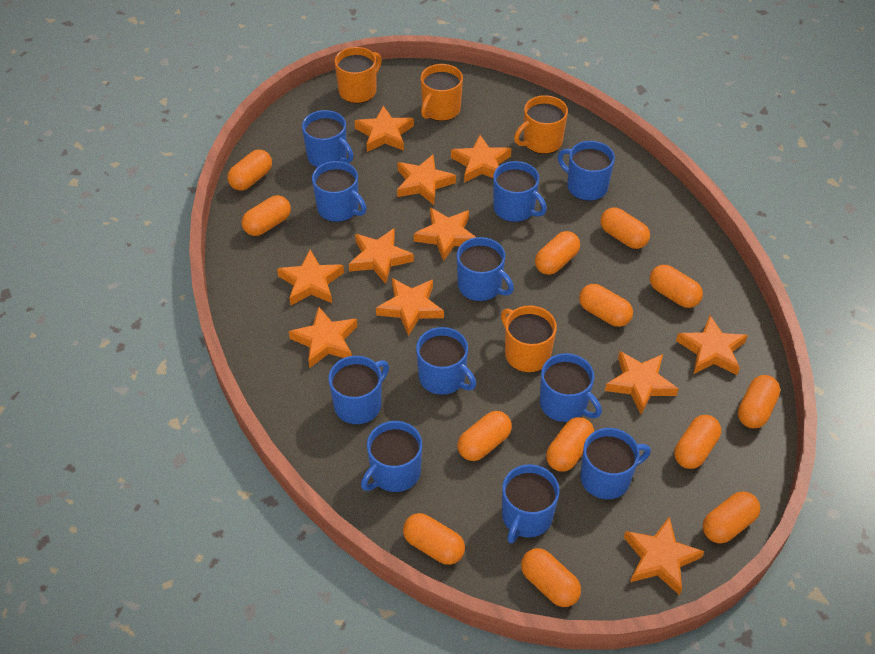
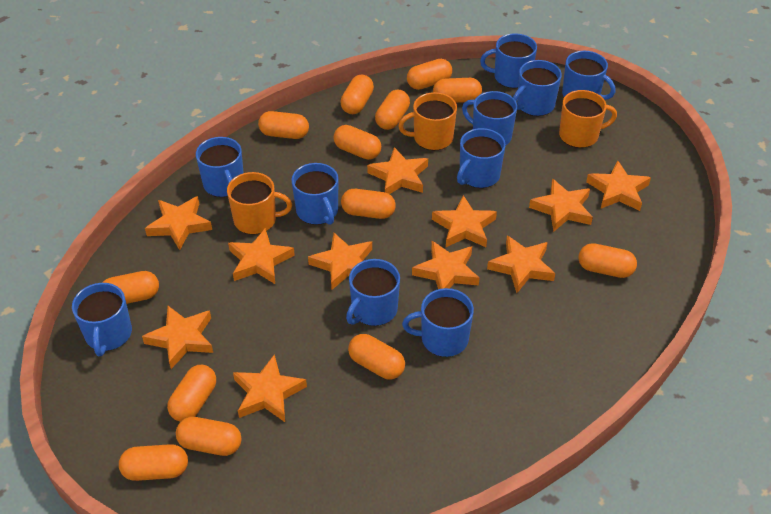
blue mug: [302,110,354,167] [312,161,367,222] [328,356,389,424] [361,421,422,492] [416,327,476,395] [456,237,514,301] [493,161,547,222] [502,464,560,544] [540,353,602,422] [558,141,615,201] [580,428,651,499] = 11 -> [72,283,132,356] [196,137,243,197] [291,163,338,225] [346,259,400,326] [402,288,474,357] [457,128,506,188] [462,91,517,146] [480,33,537,88] [513,60,562,116] [562,51,616,100] = 10
orange mug: [335,47,382,103] [421,64,463,121] [501,305,557,372] [514,95,568,154] = 4 -> [227,172,292,235] [398,92,457,150] [559,90,617,148] = 3

